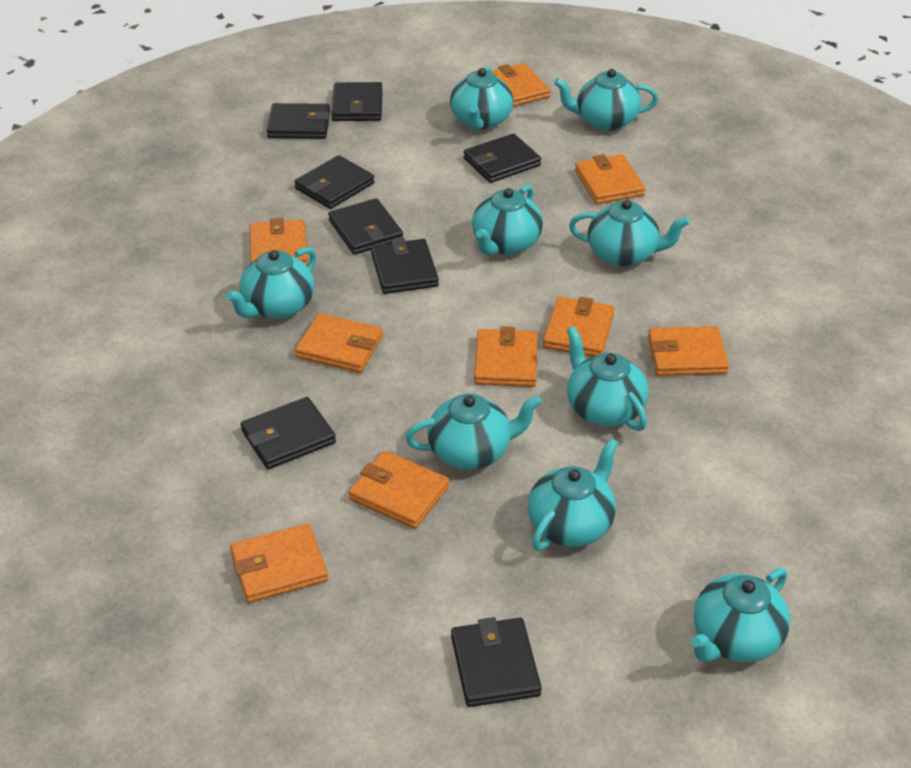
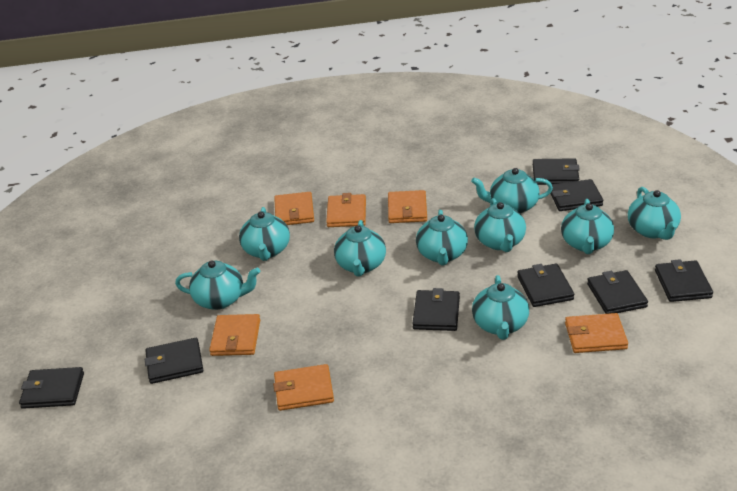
orange wallet: [230,523,328,603] [249,218,308,266] [295,313,383,373] [349,451,449,529] [474,326,538,387] [491,63,550,107] [543,297,615,357] [575,154,646,204] [648,326,729,376] = 9 -> [209,314,260,356] [273,364,334,411] [274,192,314,225] [326,193,366,227] [388,190,427,223] [565,313,628,353] = 6

